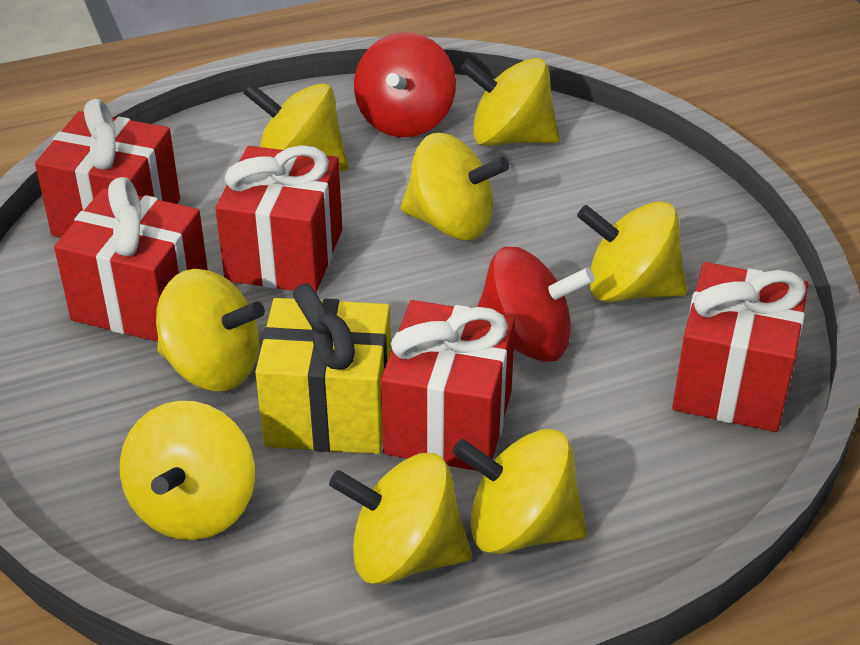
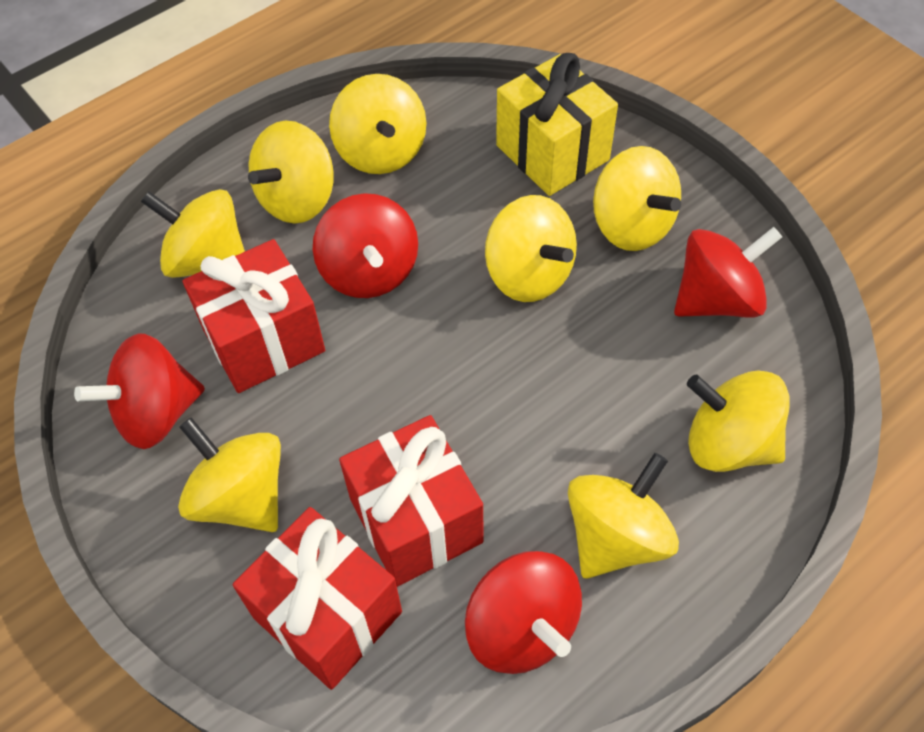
red gift: [35,99,180,237] [54,177,208,342] [215,145,342,293] [381,300,515,471] [672,262,809,432] = 5 -> [183,239,325,393] [233,507,402,690] [339,415,483,587] = 3
red spinning top: [354,32,456,137] [477,247,595,362] = 2 -> [74,333,205,449] [313,193,418,298] [465,551,582,674] [674,227,782,318] = 4

